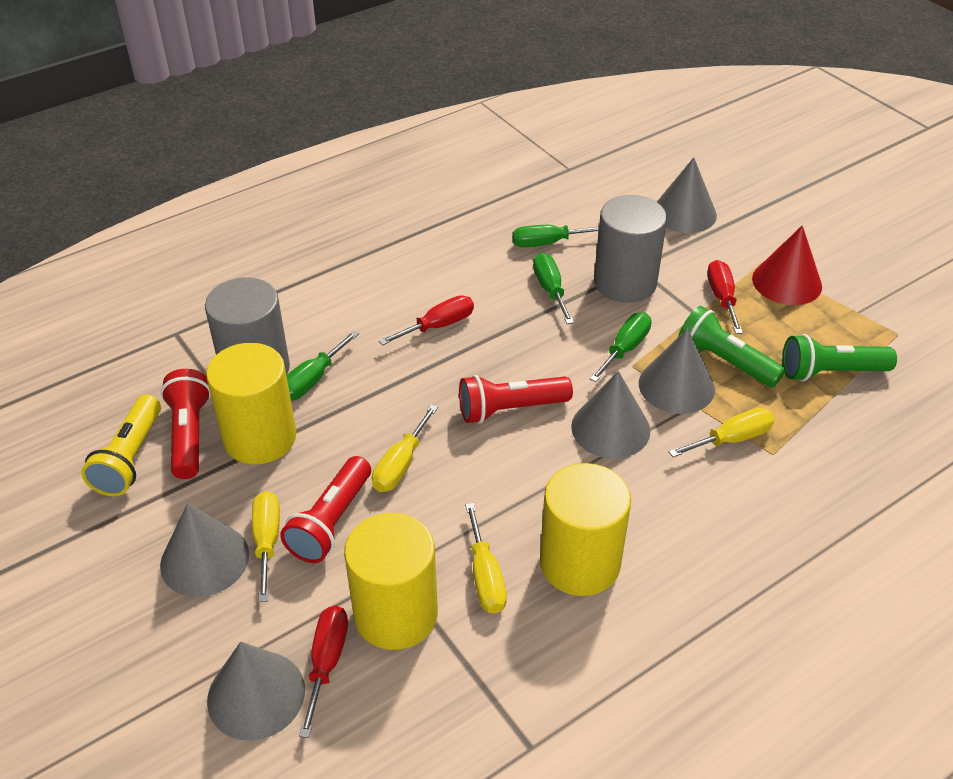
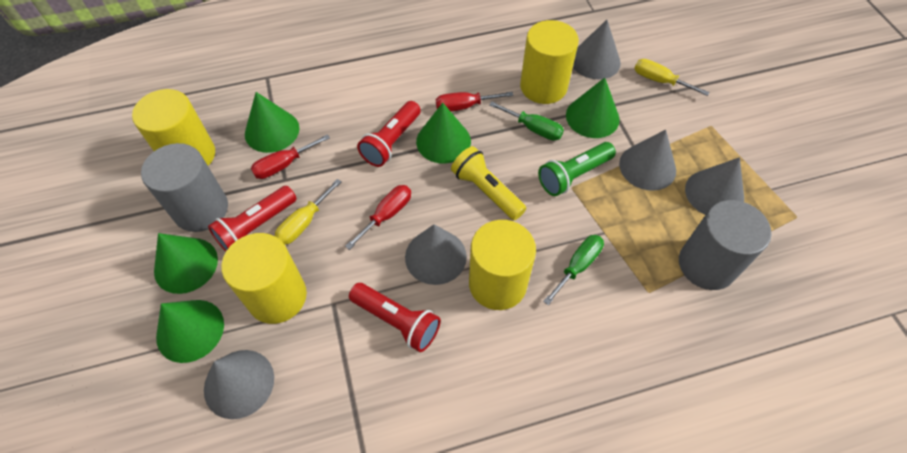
green cone: none = 0 -> [154,233,218,294] [156,300,224,363] [245,92,299,153] [416,103,471,163] [566,78,620,138] = 5
green flashlight: [678,306,785,388] [782,334,897,381] = 2 -> [538,142,616,196] = 1
green screwdriver: [286,331,359,401] [512,225,599,247] [533,253,574,324] [590,312,652,382] = 4 -> [489,102,564,141] [543,235,604,305] = 2
red cone: [752,225,822,305] = 1 -> none = 0
yellow cylinder: [206,343,296,464] [344,513,438,650] [540,463,631,596] = 3 -> [132,89,215,166] [221,233,307,324] [469,220,536,310] [520,20,579,104] = 4
yellow screwdriver: [252,491,280,602] [372,404,438,492] [465,503,507,614] [669,408,774,457] = 4 -> [275,179,342,245] [634,59,710,96] = 2

